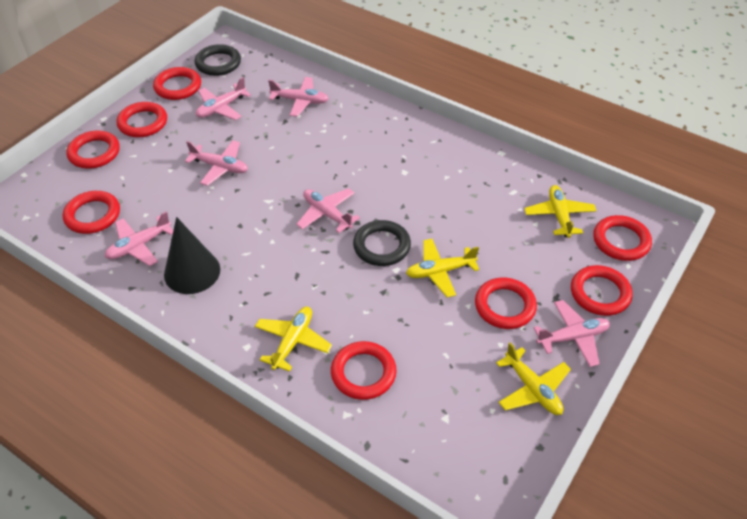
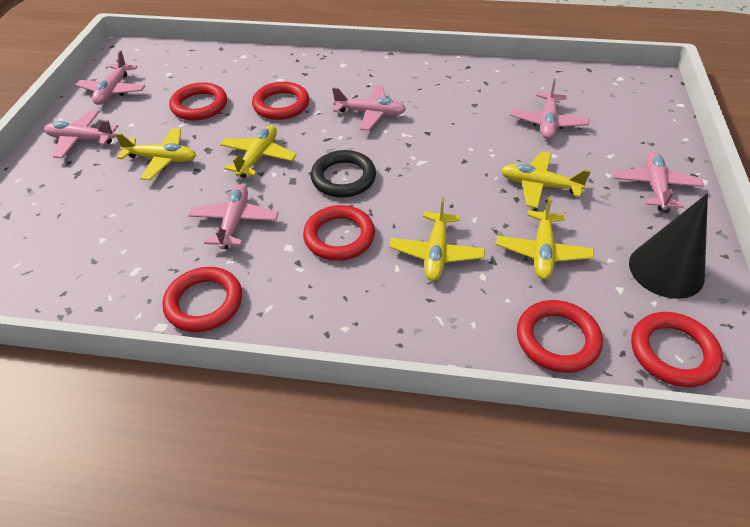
black ring: [195,44,241,76] [353,220,411,266] = 2 -> [311,150,376,197] = 1
red ring: [63,191,120,234] [66,131,120,169] [117,102,167,137] [153,67,201,100] [331,341,397,400] [475,277,537,329] [571,265,633,316] [593,215,652,261] = 8 -> [162,267,242,332] [169,82,227,121] [252,82,309,120] [303,205,375,261] [517,300,603,373] [631,312,723,387] = 6
yellow plane: [255,307,332,372] [406,239,479,298] [496,342,571,415] [524,185,597,238] = 4 -> [115,128,196,180] [220,125,297,178] [389,197,485,281] [496,196,594,280] [501,151,591,208] = 5

